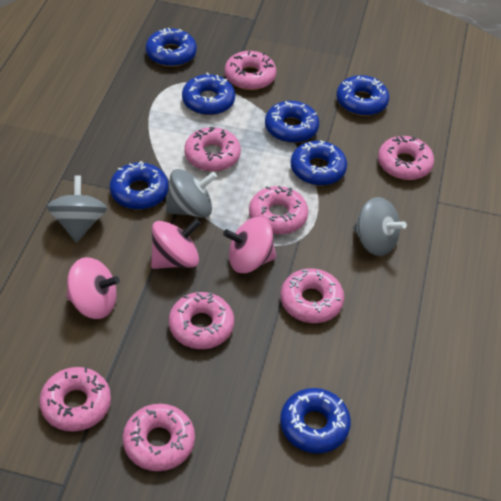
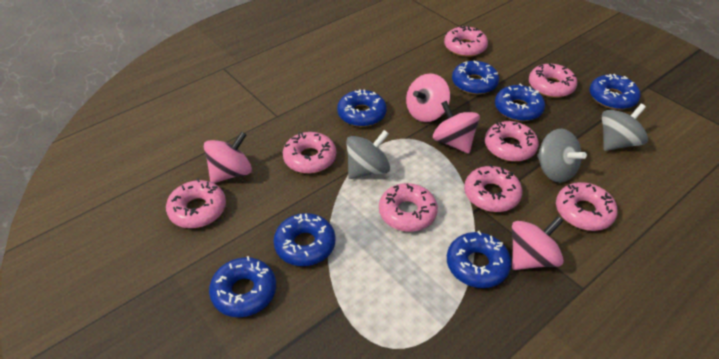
pink spinning top: [66,257,120,319] [151,219,201,269] [223,217,276,273] = 3 -> [204,131,252,183] [406,73,450,122] [433,101,480,154] [512,216,564,270] = 4

